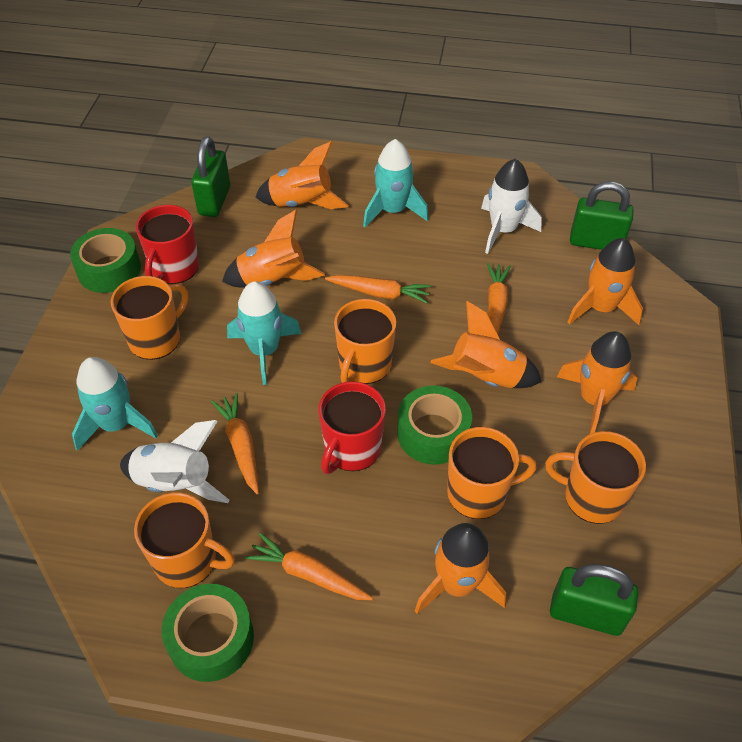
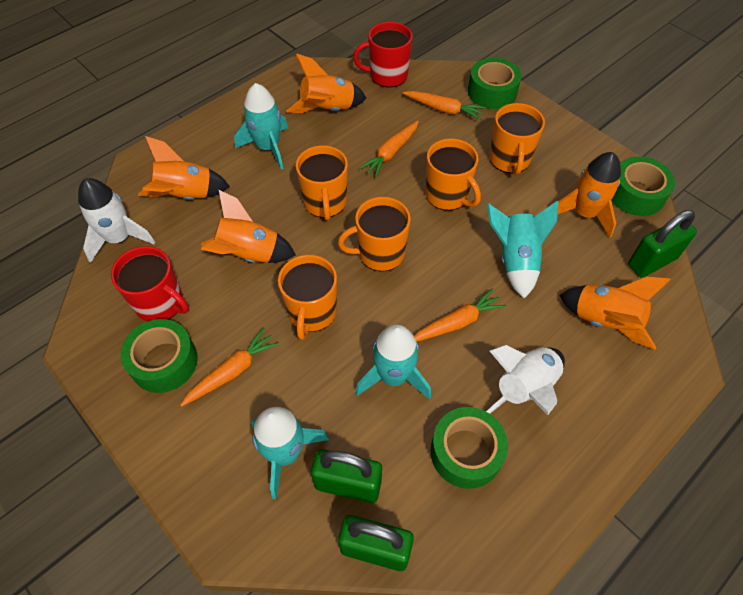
green tape: [70,228,141,293] [162,584,254,682] [397,386,472,465] = 3 -> [121,319,198,393] [431,407,508,489] [468,58,522,109] [611,156,675,216] = 4
orange rocket: [222,210,325,288] [256,141,349,209] [415,523,506,614] [431,301,542,388] [557,331,637,434] [567,238,643,325] = 6 -> [138,136,230,200] [201,189,296,263] [286,53,366,113] [558,152,621,238] [559,277,671,349] = 5
turquoise rocket: [72,357,158,451] [227,281,302,385] [363,139,429,227] = 3 -> [234,83,288,169] [251,407,329,499] [355,325,431,400] [487,200,559,298] = 4

